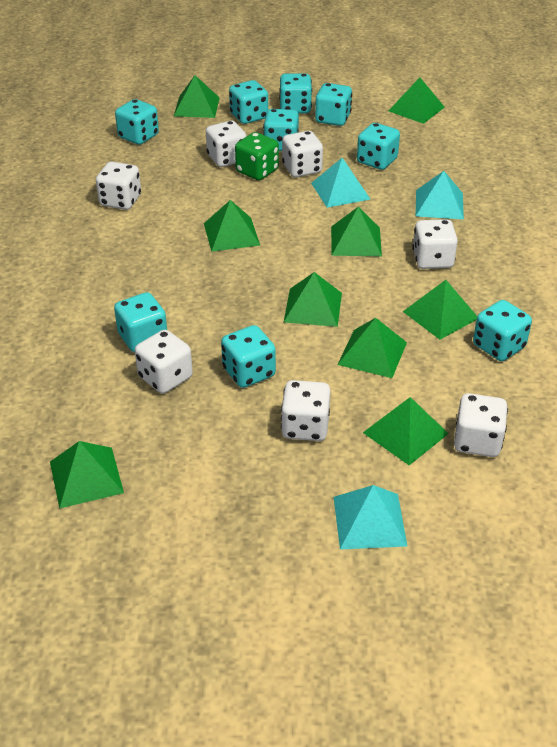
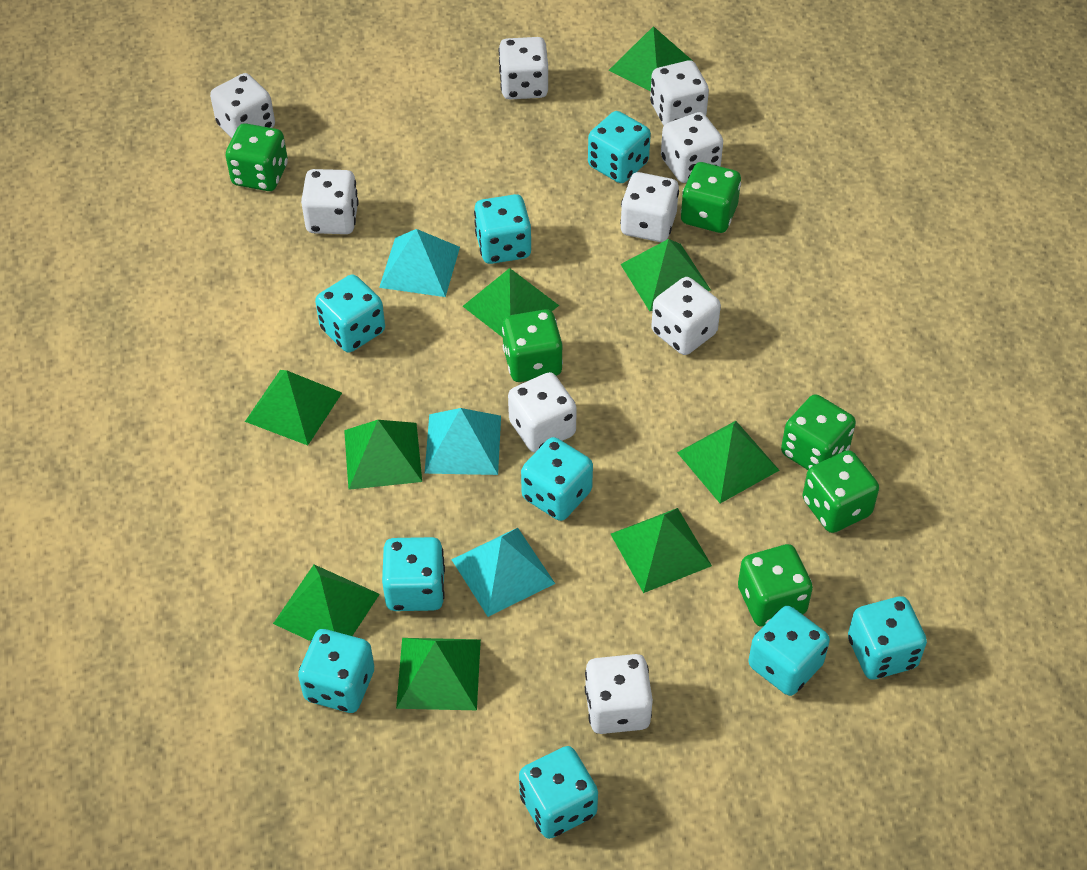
green dice: [235,132,279,180] = 1 -> [226,123,288,191] [502,309,563,382] [681,162,741,233] [738,544,813,626] [781,394,856,470] [802,450,879,533] = 6
white dice: [96,162,141,210] [135,330,193,394] [206,121,247,167] [281,380,331,441] [282,131,323,177] [412,219,458,269] [454,393,508,457] = 7 -> [210,73,275,138] [301,169,359,234] [499,37,548,99] [508,372,577,452] [585,654,653,734] [620,172,679,242] [650,61,709,125] [651,277,721,355] [661,112,723,183] = 9

